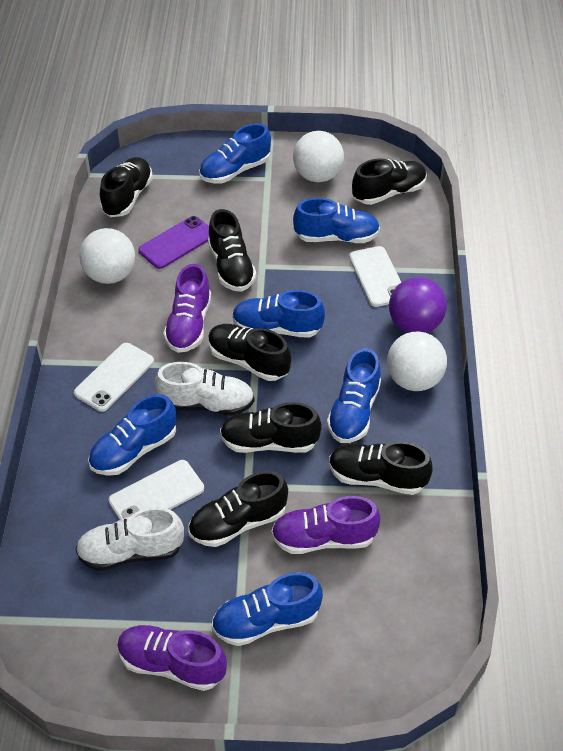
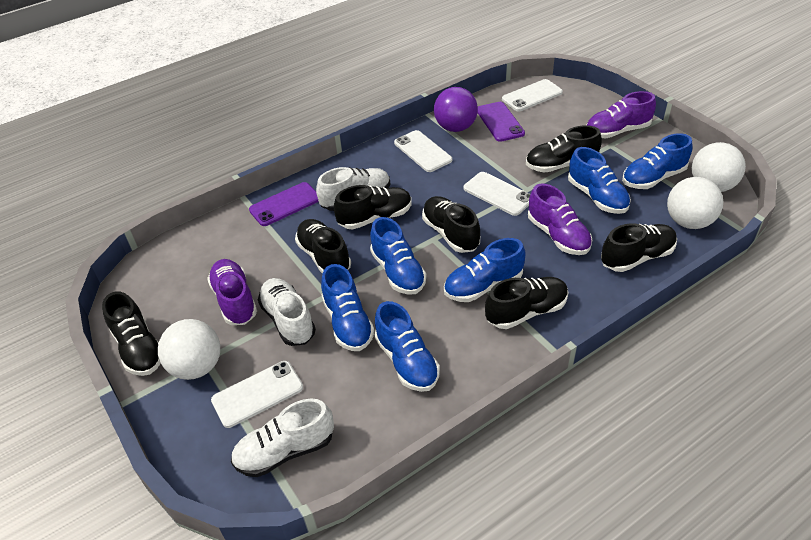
purple phone: [138,216,209,269] = 1 -> [249,182,319,226] [478,102,525,142] = 2
white phone: [74,343,154,412] [109,460,204,520] [349,246,401,307] = 3 -> [211,361,303,428] [394,130,452,172] [463,172,530,216] [502,79,563,111] = 4
white shoe: [75,507,184,571] [155,362,254,416] = 2 -> [231,399,334,477] [258,278,316,346] [316,167,390,211] = 3

